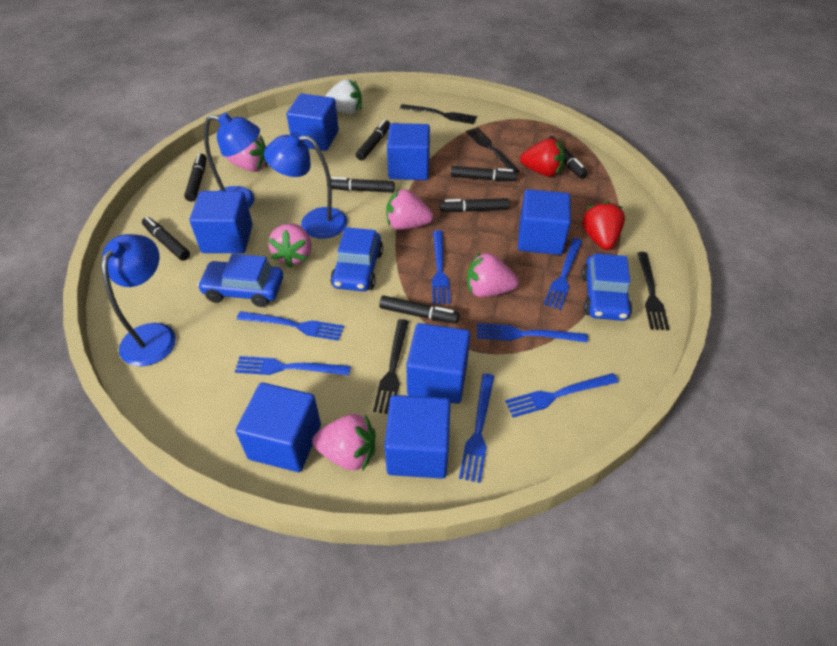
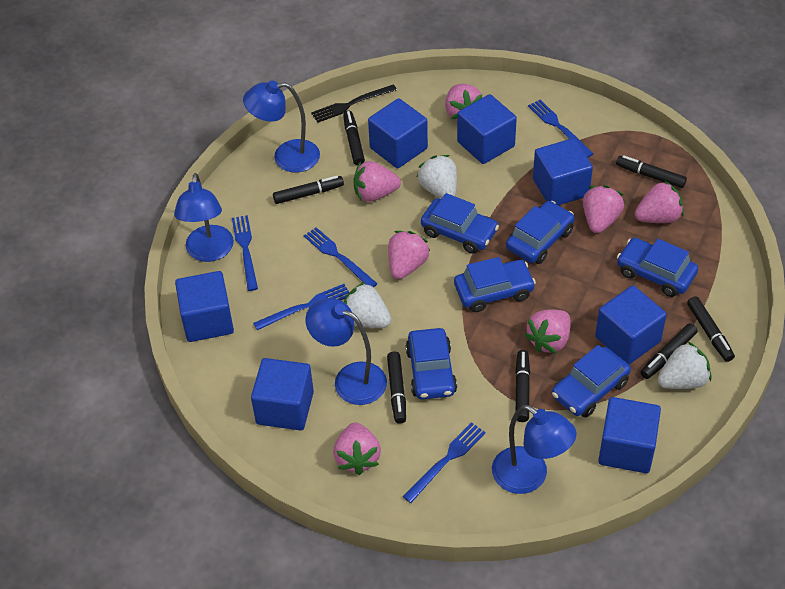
black fork: [373,319,409,414] [400,104,477,124] [466,127,519,173] [637,252,669,330] = 4 -> [311,84,397,123] = 1
black marker: [142,217,190,261] [184,153,207,202] [331,177,395,193] [356,120,390,161] [379,296,460,324] [440,198,510,212] [451,166,517,181] [547,136,587,179] = 8 -> [273,176,344,204] [343,110,365,165] [387,352,406,424] [515,350,530,422] [616,155,687,188] [640,323,698,379] [687,296,735,362] = 7
blue car: [197,254,283,307] [330,227,383,291] [581,253,632,321] = 3 -> [406,328,457,399] [421,193,499,254] [454,257,536,312] [506,201,574,264] [552,345,631,418] [617,238,698,297] = 6
blue fork: [235,356,351,376] [237,311,344,341] [432,231,450,304] [459,373,494,483] [477,323,588,343] [505,373,619,417] [544,238,582,310] = 7 -> [232,215,258,291] [253,284,349,330] [304,227,378,287] [403,422,486,503] [528,100,593,158] = 5
blue lamp: [101,234,176,366] [204,113,260,208] [264,132,347,239] = 3 -> [174,173,234,262] [243,81,320,172] [305,298,387,405] [492,405,576,494] = 4
pink strawberry: [226,135,268,172] [268,223,312,268] [312,414,375,470] [386,189,433,230] [467,252,519,297] = 5 -> [333,423,381,475] [354,161,401,202] [388,231,430,279] [445,84,483,121] [525,309,571,354] [583,185,624,233] [635,180,684,223] = 7
red strawberry: [520,138,565,177] [582,201,625,250] = 2 -> none = 0
white strawberry: [324,79,362,114] = 1 -> [344,282,391,328] [417,155,457,199] [658,342,711,389] = 3

